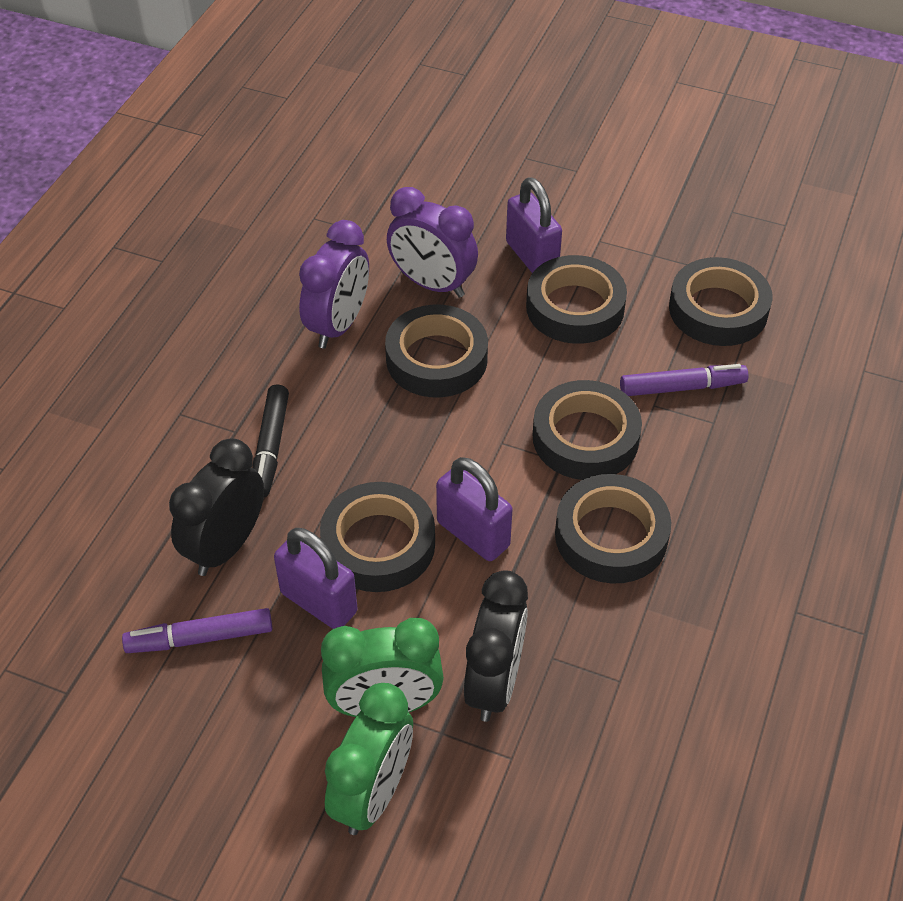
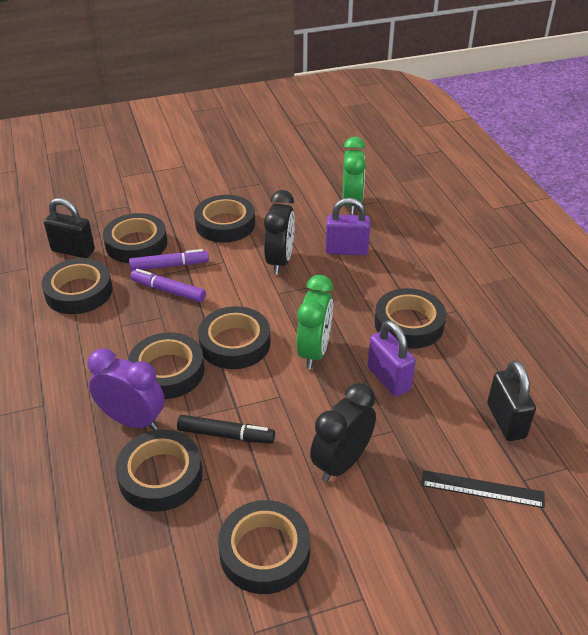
black padlock: none = 0 -> [44,198,95,258] [487,360,536,441] = 2
black ruler: none = 0 -> [421,470,545,508] = 1
black tape: [320,482,435,592] [385,305,488,397] [526,255,627,344] [533,380,642,480] [555,474,671,584] [669,257,773,346] = 6 -> [41,258,112,314] [103,213,167,263] [115,430,203,512] [128,332,205,399] [194,195,255,243] [198,306,270,369] [218,500,310,594] [375,288,446,349] = 8
purple clock: [299,220,369,349] [387,187,478,298] = 2 -> [87,348,165,430] = 1
purple padlock: [274,528,358,629] [436,457,512,561] [506,177,562,273] = 3 -> [325,198,370,255] [368,320,416,397] = 2

